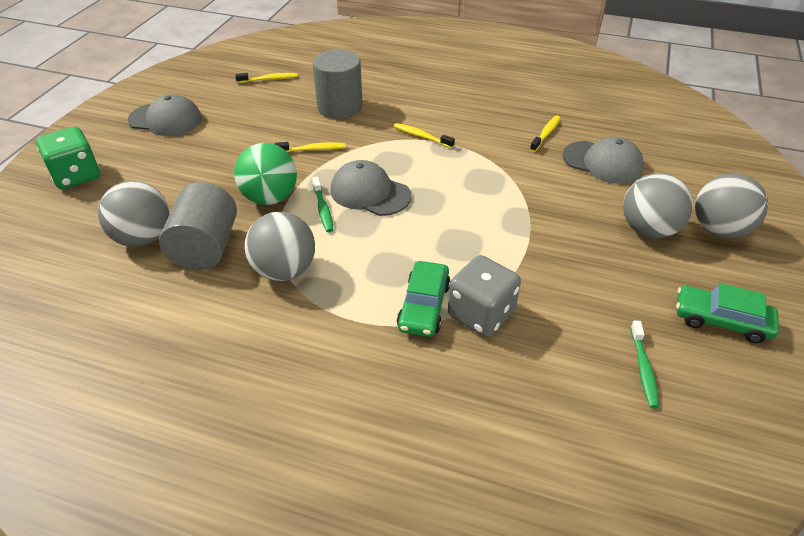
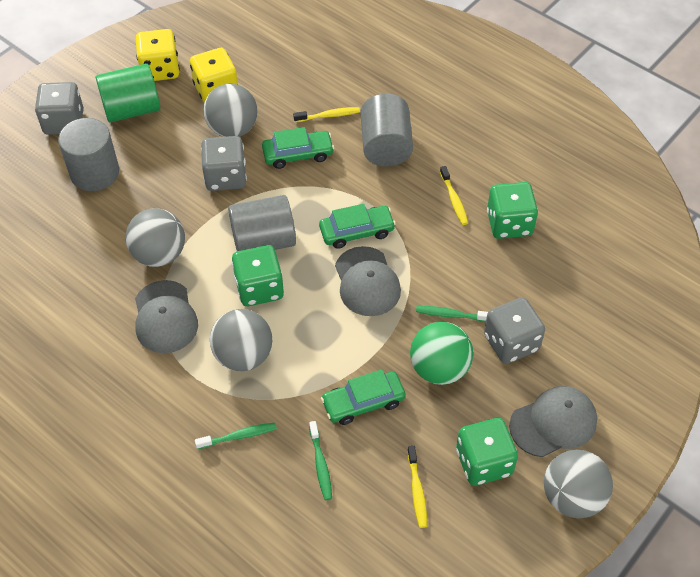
green car: [397,261,451,337] [676,283,779,343] = 2 -> [262,127,334,169] [319,204,396,249] [321,369,406,425] = 3
green cylinder: none = 0 -> [96,63,160,123] = 1
green dice: [36,127,100,189] = 1 -> [232,245,284,306] [456,418,518,486] [487,182,538,239] = 3
green toothbrush: [312,177,333,232] [630,321,659,408] = 2 -> [195,423,277,449] [309,421,332,500] [416,306,488,322] = 3
grey cylinder: [159,182,237,270] [312,49,363,119] = 2 -> [58,118,119,191] [228,195,296,251] [361,94,413,166] = 3
grey dice: [448,255,521,337] = 1 -> [35,82,83,135] [201,136,247,191] [484,297,545,364] = 3
yellow dice: none = 0 -> [136,29,180,81] [190,48,238,103] = 2
yellow toothbrush: [235,73,298,83] [275,142,346,152] [394,123,455,148] [530,116,560,152] = 4 -> [293,107,360,122] [407,446,427,528] [440,166,468,225] = 3

